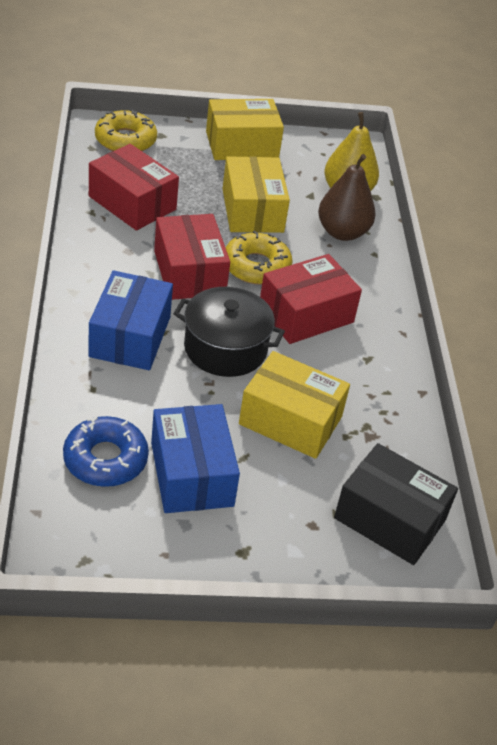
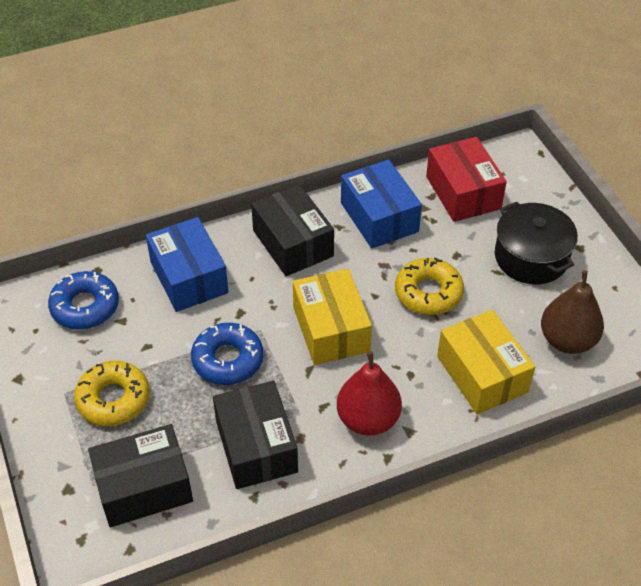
black box: [334,443,458,565] = 1 -> [88,424,193,527] [213,381,298,489] [251,184,334,276] = 3
blue donut: [63,416,149,487] = 1 -> [48,271,119,329] [191,323,263,385] = 2
red box: [89,144,179,231] [154,214,230,300] [260,254,362,344] = 3 -> [426,137,507,222] = 1
red pear: none = 0 -> [337,351,402,436] = 1
yellow box: [206,99,284,160] [223,156,290,233] [239,351,350,459] = 3 -> [293,268,372,365] [437,310,535,414] = 2
yellow pear: [324,112,379,191] = 1 -> none = 0

